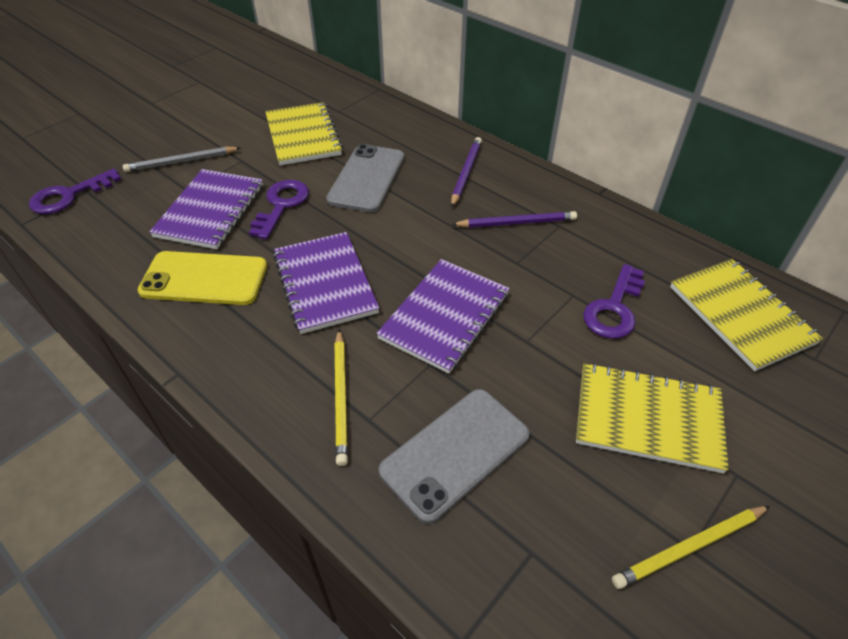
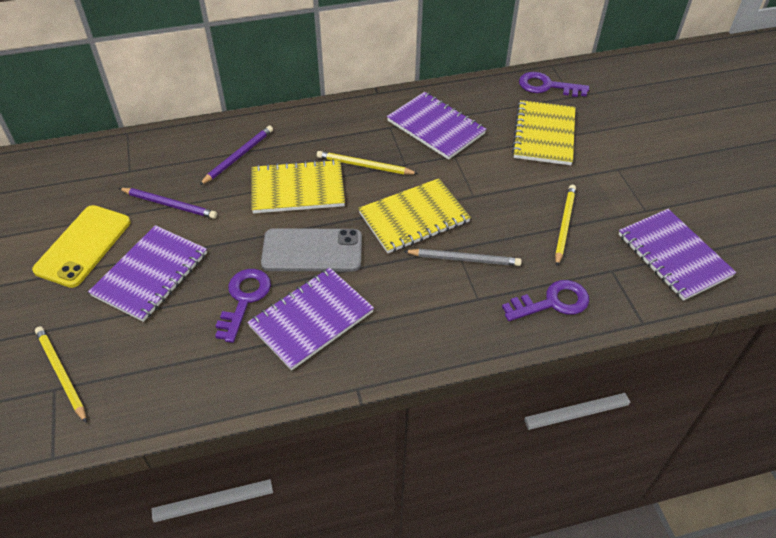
grey phone: [326,144,404,213] [379,389,530,524] = 2 -> [261,228,362,272] = 1
purple notebook: [149,169,263,249] [273,232,379,334] [376,259,510,374] = 3 -> [88,225,207,322] [247,268,374,370] [387,92,486,160] [619,209,736,301] = 4
yellow pencil: [334,329,348,466] [612,506,770,589] = 2 -> [35,326,87,423] [317,151,419,174] [555,185,576,266] = 3

